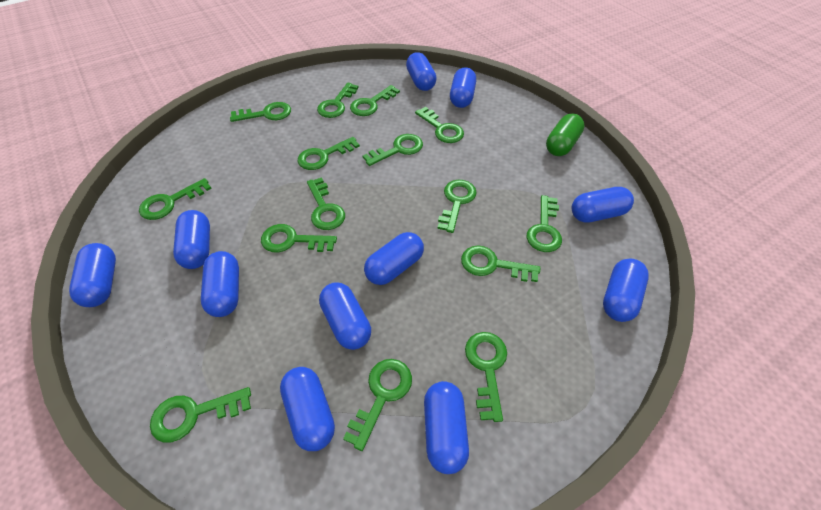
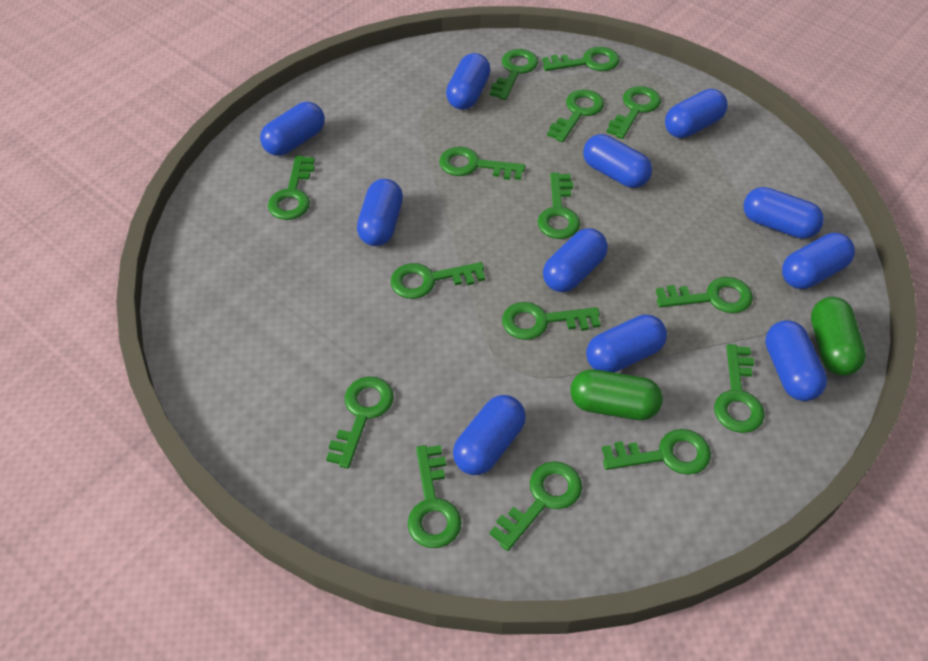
green capsule: [546,114,585,156] = 1 -> [571,369,663,420] [811,297,866,376] = 2

